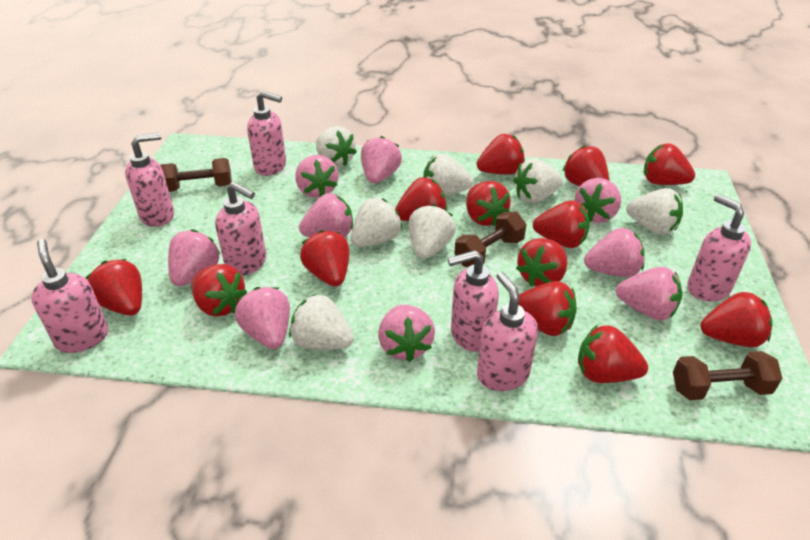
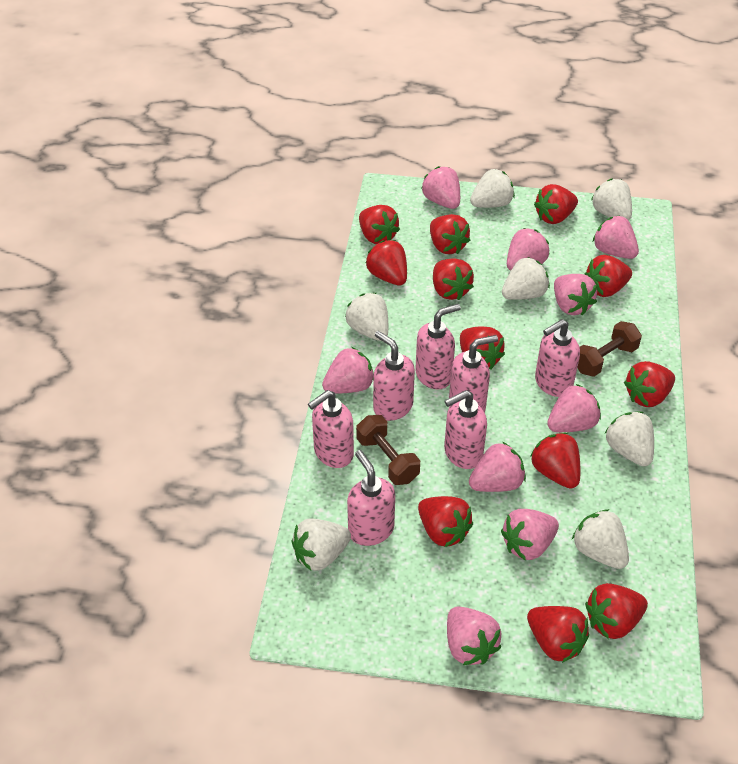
brown dumbbell: [160,158,232,192] [454,212,526,267] [673,351,783,400] = 3 -> [356,415,420,485] [577,321,642,377] = 2
red strawberry: [86,259,142,315] [191,264,247,317] [300,230,349,286] [395,177,447,221] [466,181,511,226] [477,134,525,175] [516,238,567,287] [518,281,577,336] [533,200,590,248] [563,145,609,186] [578,325,648,383] [644,143,695,185] [700,292,773,347] = 13 -> [359,205,400,244] [366,240,407,286] [418,496,473,547] [430,214,470,254] [433,259,474,300] [460,327,505,369] [527,606,589,663] [530,433,580,489] [534,184,578,224] [585,255,632,297] [585,583,648,639] [624,361,675,407] = 12

